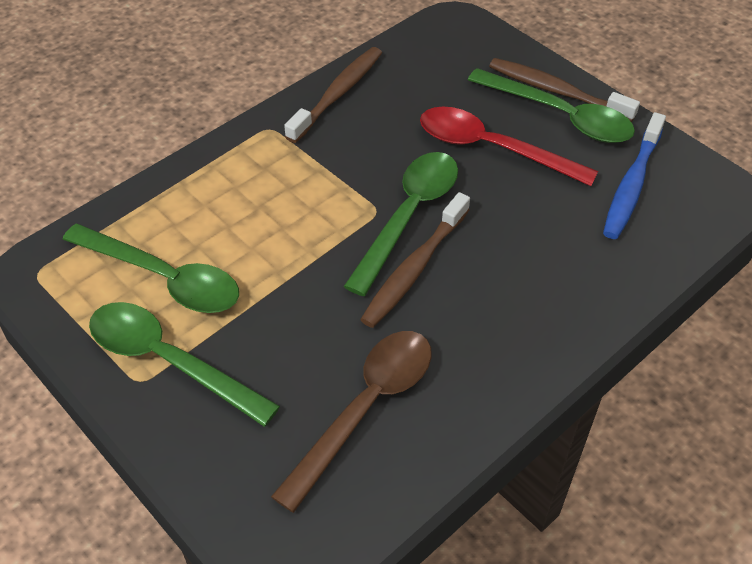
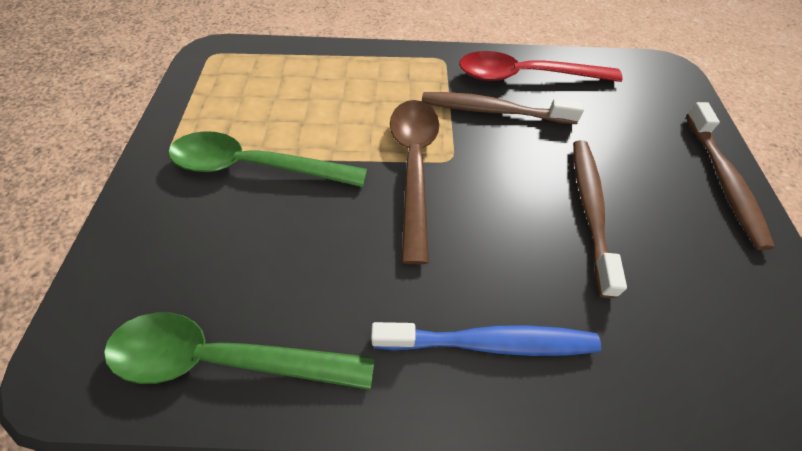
green spoon: [62,224,239,313] [89,302,280,427] [343,152,458,296] [468,68,635,143] = 4 -> [104,313,375,390] [168,131,367,187] = 2

